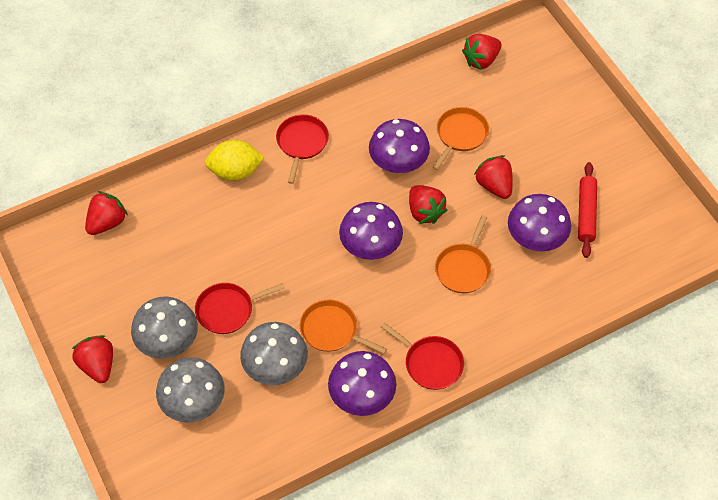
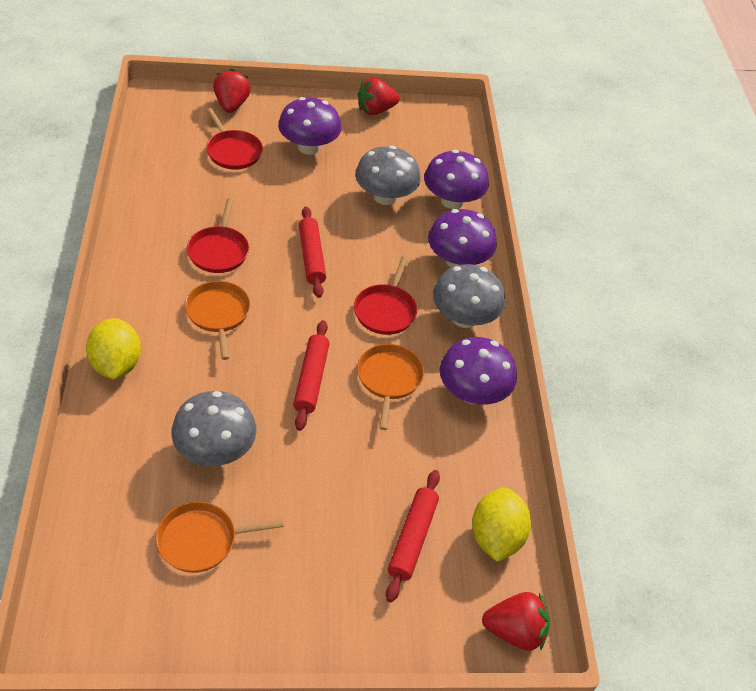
red rolling pin: [578,162,597,258] = 1 -> [293,320,330,431] [299,207,326,298] [386,470,440,602] = 3
red strawberry: [72,335,113,383] [85,191,128,235] [409,185,447,224] [462,34,502,69] [474,155,513,199] = 5 -> [213,69,251,113] [358,77,400,115] [482,592,550,651] = 3
yellow lemon: [205,140,265,181] = 1 -> [86,318,141,379] [472,487,531,562] = 2

